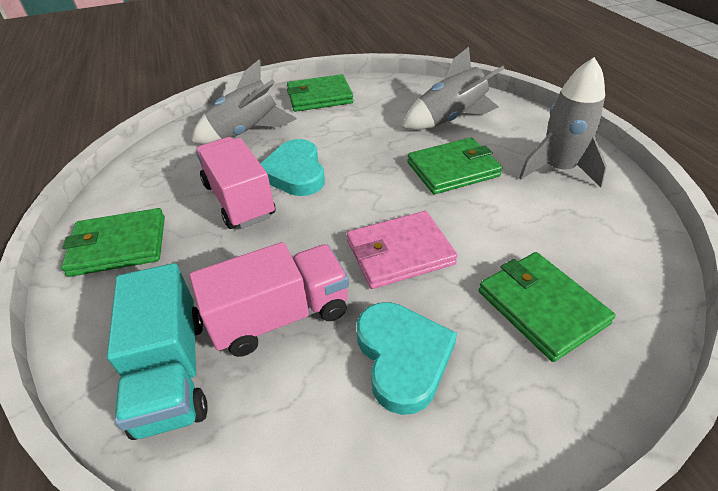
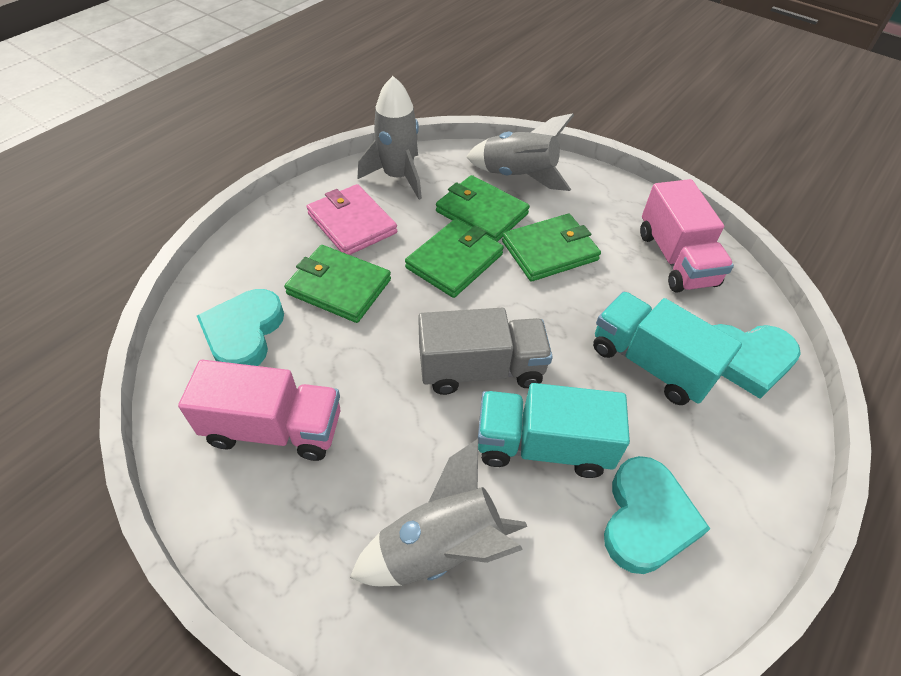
grey truck: none = 0 -> [418,308,553,395] = 1
turquoise heart: [260,139,325,196] [357,302,457,415] = 2 -> [197,289,284,366] [604,456,710,574] [712,324,801,399] = 3
turquoise truck: [107,263,208,440] = 1 -> [478,383,630,478] [593,292,742,405] = 2

